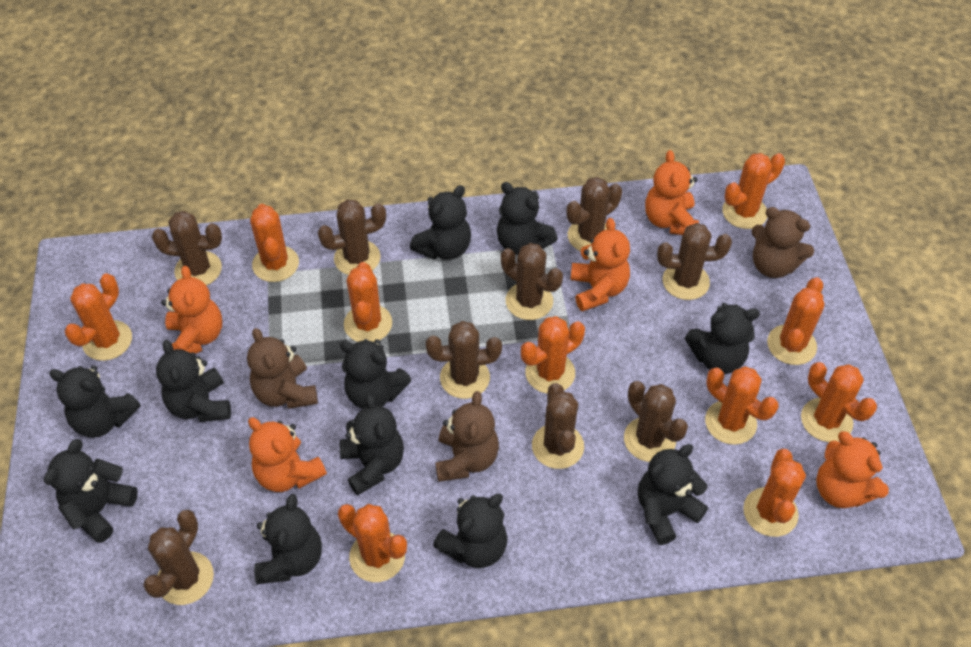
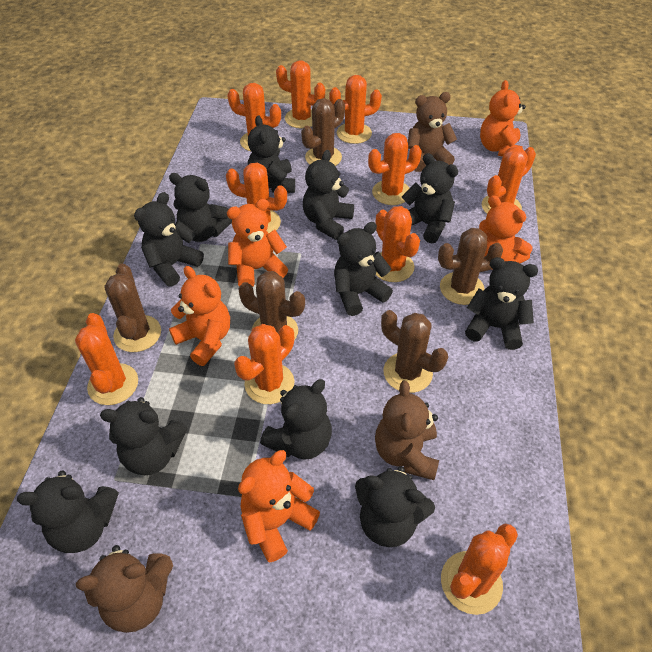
brown cactus: [143,510,214,605] [152,211,222,286] [318,200,386,275] [426,321,502,399] [501,243,563,320] [532,383,584,469] [567,177,622,251] [624,381,688,462] [657,223,732,300] = 9 -> [104,264,161,352] [238,271,305,340] [301,98,345,166] [381,310,448,393] [438,228,503,305] = 5

